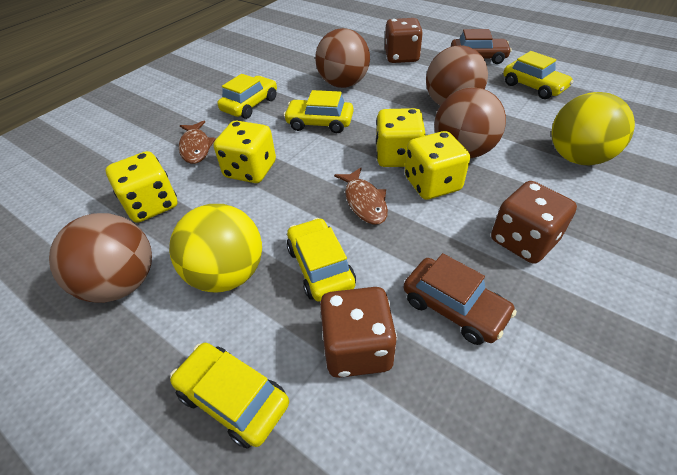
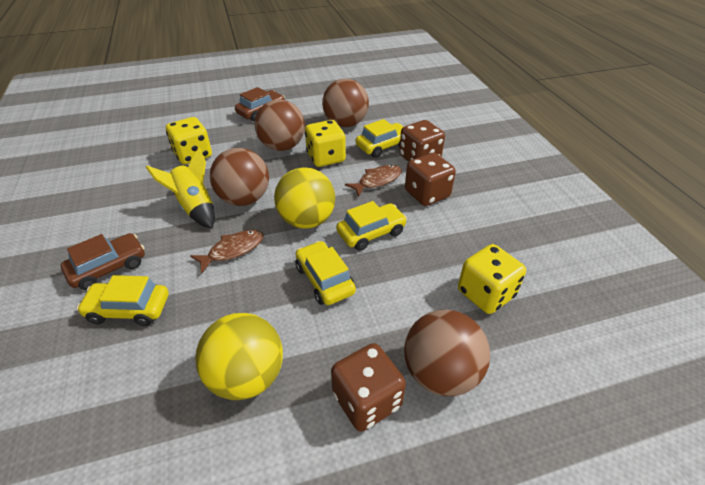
yellow car: [170,342,289,449] [217,74,277,119] [283,90,354,133] [287,218,356,302] [503,51,573,99] = 5 -> [77,275,169,326] [295,241,356,305] [336,201,407,251] [356,119,403,158] = 4
yellow dice: [106,151,178,223] [214,120,276,183] [376,108,426,167] [405,131,470,200] = 4 -> [166,117,212,165] [305,120,346,167] [458,244,526,314] = 3
yellow rocket: none = 0 -> [146,148,215,229] = 1

